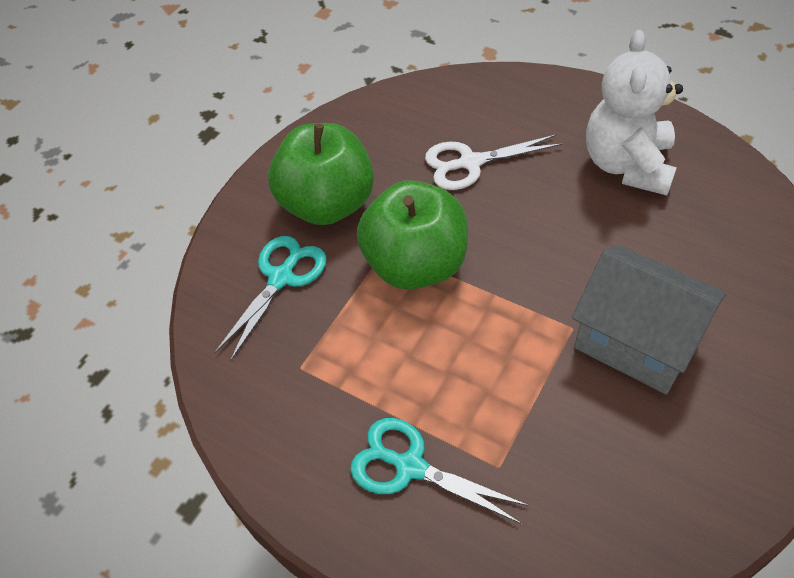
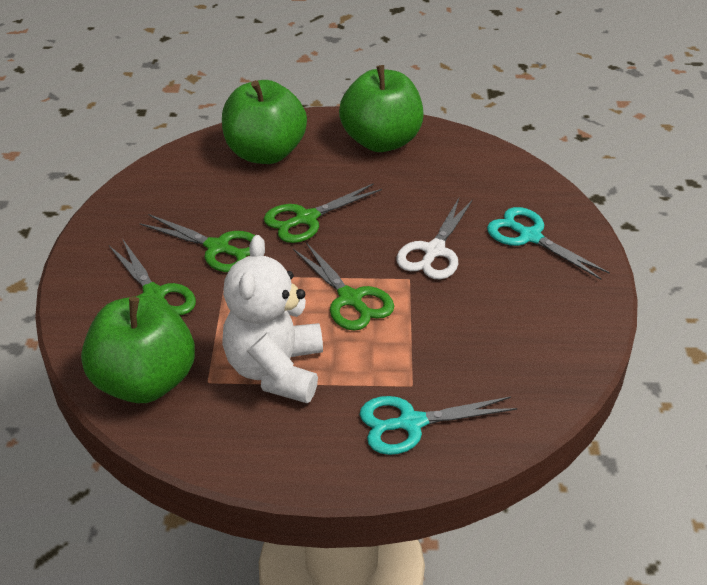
green apple: [268,123,374,225] [357,180,468,290] = 2 -> [81,296,195,403] [222,80,307,164] [339,65,423,152] = 3
green scissors: none = 0 -> [109,238,196,315] [140,214,255,272] [264,183,382,243] [293,242,394,331] = 4
grey house: [572,245,727,394] = 1 -> none = 0

